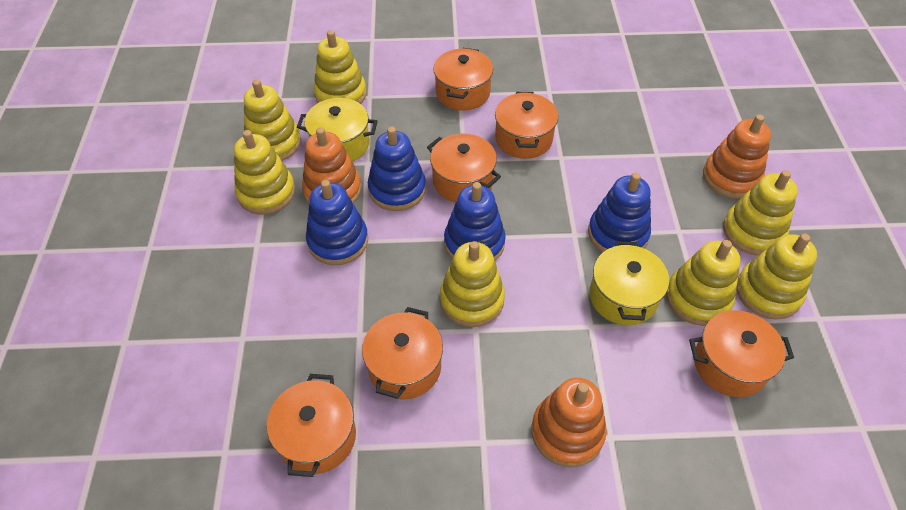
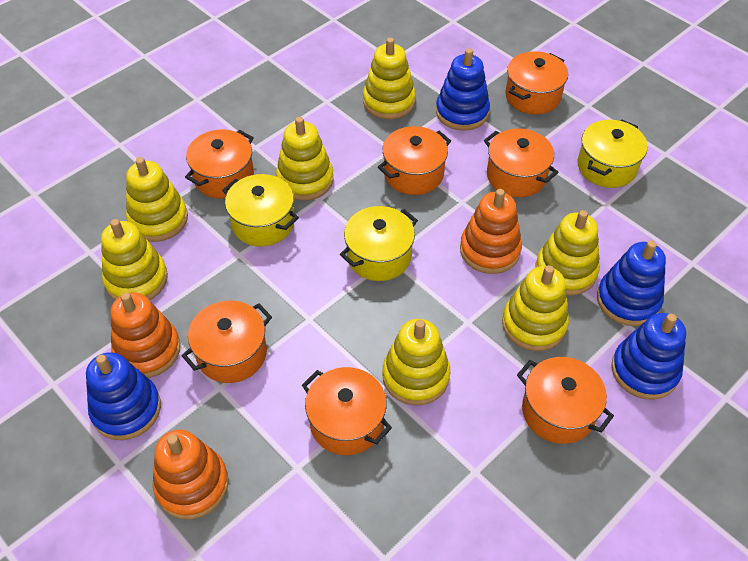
orange pot: [267,374,356,477] [362,307,443,399] [427,134,501,202] [433,48,493,111] [495,92,558,159] [689,310,794,397] = 6 -> [181,300,272,383] [185,129,254,199] [302,367,392,455] [378,126,451,195] [484,128,559,197] [505,51,568,114] [517,357,614,444] = 7
yellow pot: [297,98,378,162] [589,241,669,325] = 2 -> [222,174,299,247] [340,206,418,281] [577,120,648,188] = 3

